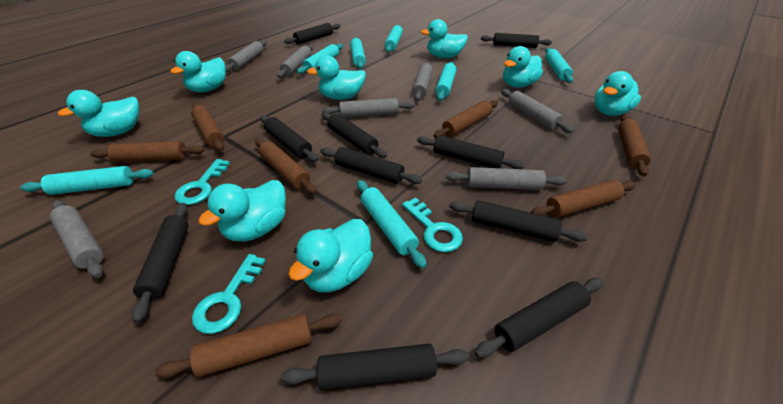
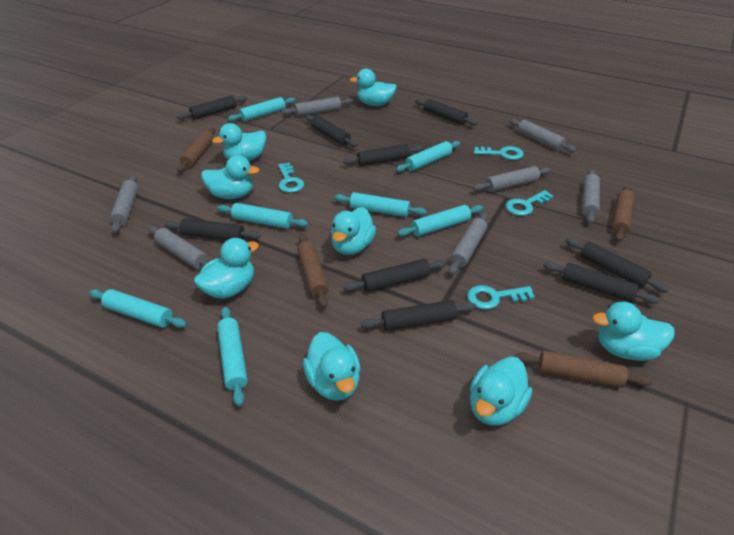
black rolling pin: [131,203,189,323] [260,115,318,162] [281,343,469,390] [284,23,340,44] [320,147,422,184] [322,112,387,158] [417,136,524,169] [449,200,588,242] [475,278,603,358] [481,33,552,48] = 10 -> [164,218,261,240] [177,95,247,120] [306,115,357,147] [343,144,423,166] [343,259,447,292] [361,300,476,331] [415,99,478,126] [543,262,660,304] [566,238,670,293] = 9
brown rolling pin: [90,141,205,162] [155,314,342,378] [191,103,224,151] [255,138,317,194] [434,100,498,138] [531,180,636,218] [618,115,651,176] = 7 -> [177,128,216,172] [297,234,329,308] [515,351,652,388] [612,185,634,242] = 4
turquoise key: [174,159,230,205] [192,254,266,334] [402,198,463,252] = 3 -> [278,163,304,193] [467,285,535,310] [474,146,524,160] [506,190,553,216] = 4

